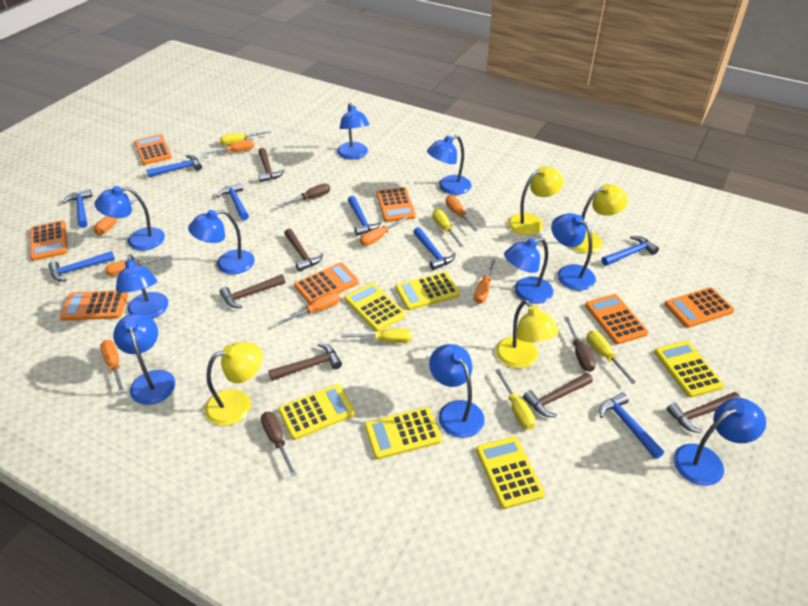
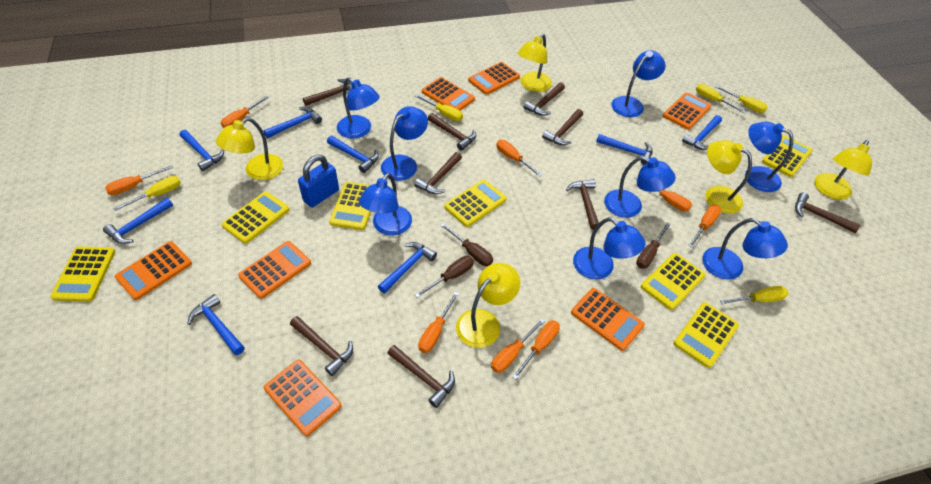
blue lamp: [94,186,165,251] [113,314,175,405] [116,254,168,319] [188,210,255,274] [337,103,370,159] [427,135,471,195] [429,344,485,438] [504,238,553,304] [551,213,596,290] [674,398,766,486] = 10 -> [337,77,380,139] [359,173,412,236] [381,106,428,181] [573,217,646,280] [604,156,676,218] [612,50,666,117] [702,218,788,280] [745,122,793,192] = 8
blue padlock: none = 0 -> [298,155,339,207] = 1
brown hammer: [220,274,285,308] [258,148,284,182] [269,343,342,381] [284,229,323,271] [523,373,593,417] [667,392,740,433] = 6 -> [290,316,353,376] [303,79,352,106] [387,345,455,408] [414,152,462,194] [428,113,476,151] [524,83,565,116] [542,109,583,145] [566,179,599,230] [795,192,861,233] = 9
yellow calculator: [278,384,355,440] [344,283,406,332] [365,407,442,459] [395,272,460,310] [476,436,545,509] [654,341,724,398] = 6 -> [50,247,115,302] [221,191,289,244] [329,182,371,230] [444,179,507,227] [641,253,706,310] [674,302,739,368] [762,135,813,177] = 7
yellow lamp: [205,342,263,426] [496,300,559,368] [508,166,564,235] [570,184,628,253] = 4 -> [216,118,283,180] [456,263,520,348] [518,34,552,92] [706,140,752,214] [814,140,872,200] = 5

